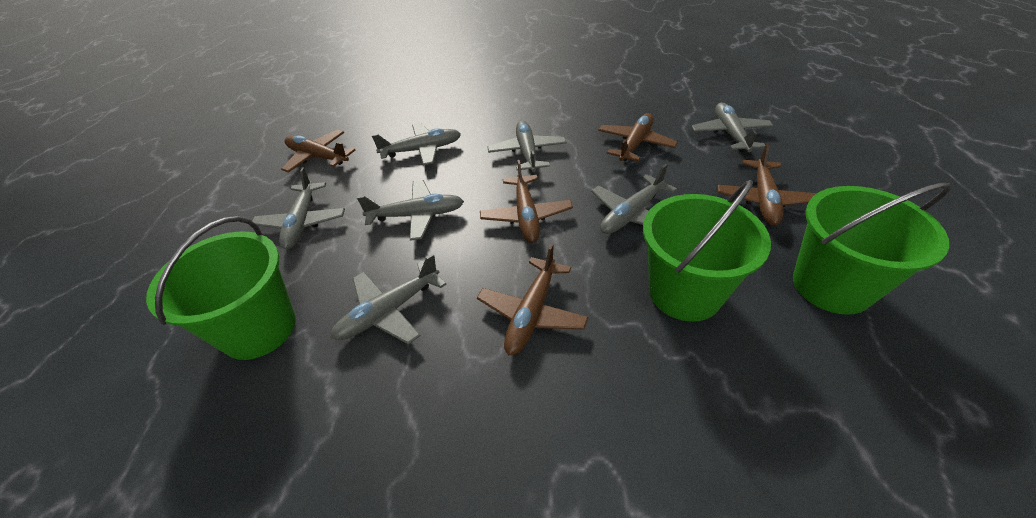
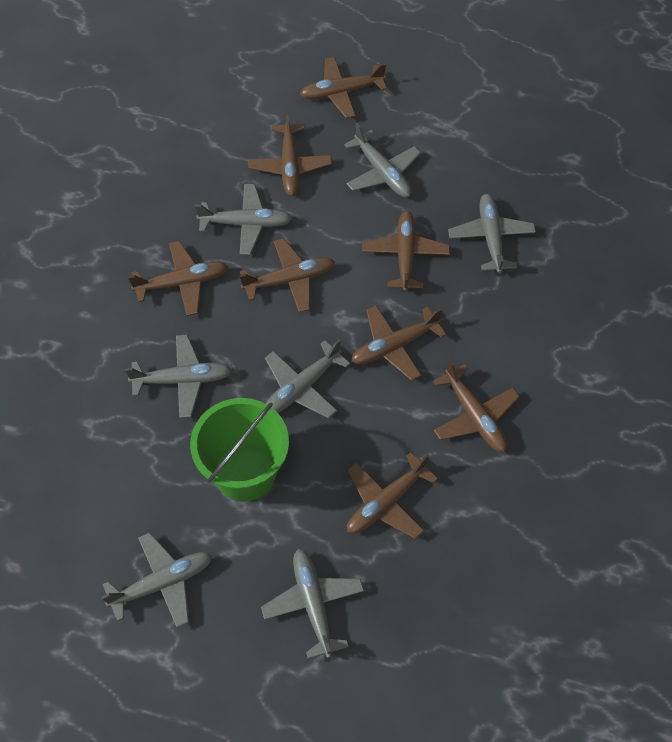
brown plane: [281,130,355,173] [477,243,588,356] [480,160,573,242] [598,113,678,161] [718,144,817,225] = 5 -> [128,241,228,316] [239,238,335,312] [248,111,332,196] [300,57,387,118] [347,452,438,539] [351,305,446,381] [362,211,450,292] [433,360,520,452] = 8
green bucket: [146,216,296,360] [643,180,771,322] [793,183,951,315] = 3 -> [190,398,289,502] = 1

